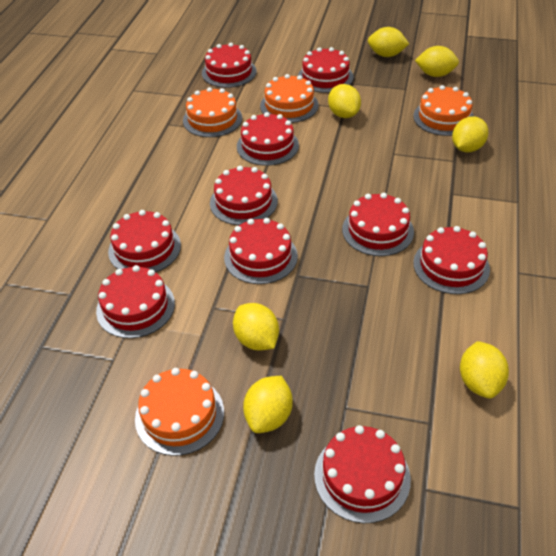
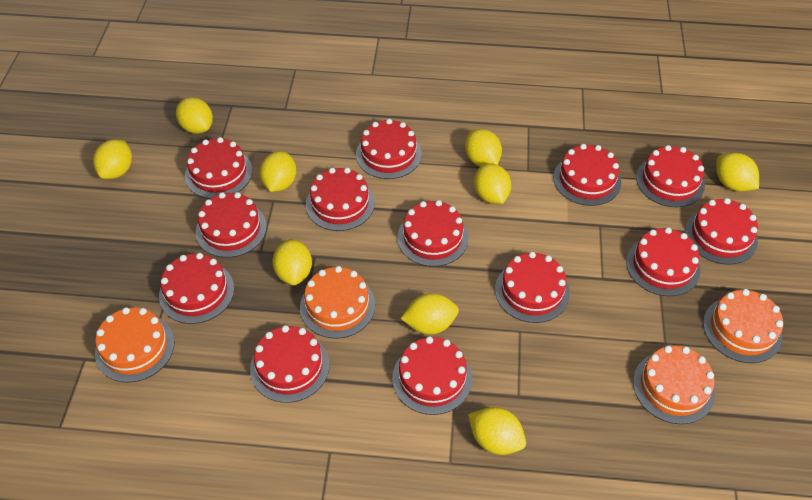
red cake: [96,265,175,338] [108,210,181,272] [202,43,257,88] [210,166,278,225] [224,218,298,284] [237,112,299,166] [298,47,353,93] [314,425,411,523] [342,193,414,256] [413,226,490,294] = 10 -> [159,253,234,324] [185,137,252,199] [196,192,267,258] [250,325,329,403] [306,168,375,231] [356,119,422,179] [392,336,472,415] [397,200,468,267] [495,252,570,323] [553,144,621,206] [626,227,700,296] [636,145,705,208] [685,198,758,265] = 13
yellow lemon: [233,303,279,350] [243,376,293,433] [328,84,361,118] [368,27,409,57] [415,46,459,77] [452,116,488,152] [460,341,509,399] = 7 -> [93,140,132,179] [176,97,213,134] [259,151,296,192] [272,239,312,285] [400,293,459,334] [465,129,502,166] [468,407,526,455] [474,163,511,204] [716,153,759,191] = 9

